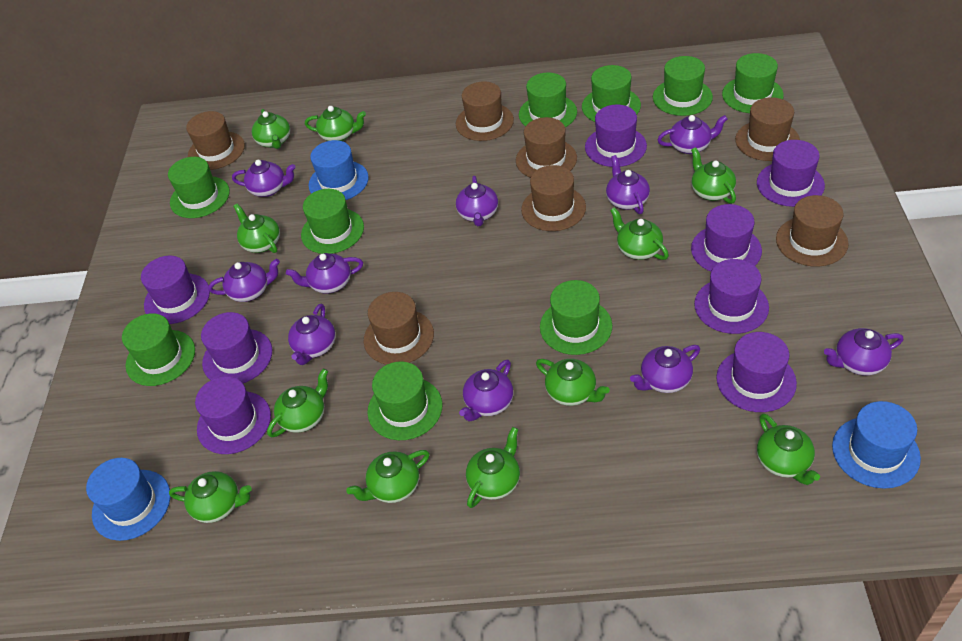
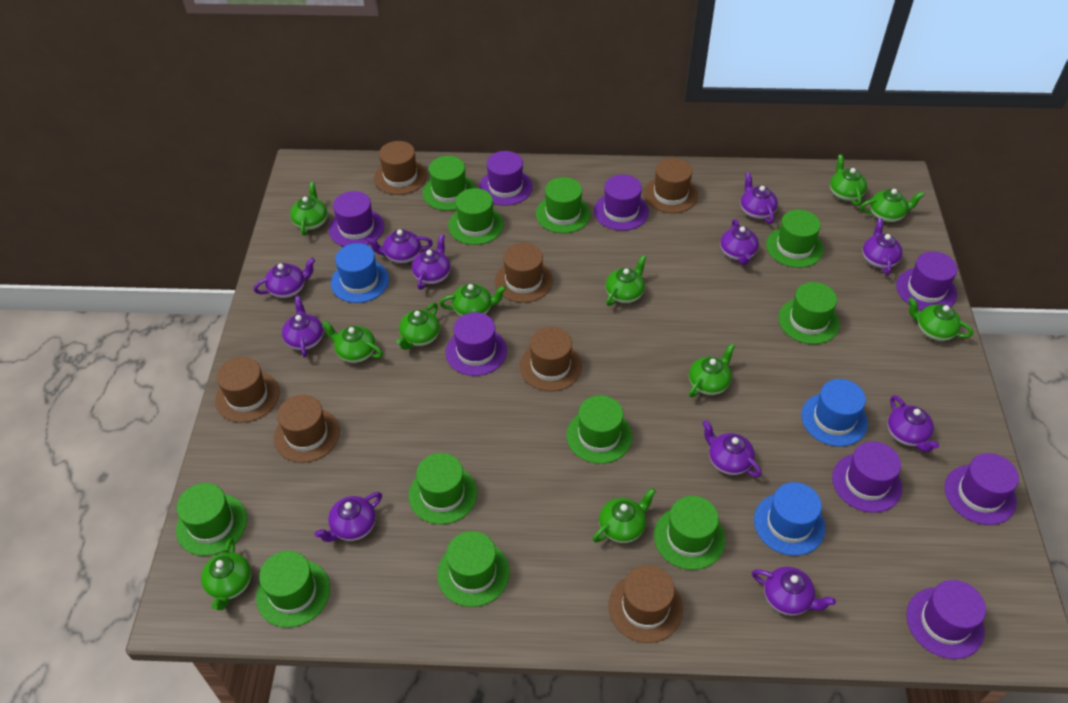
green hat: [122,313,195,386] [168,157,230,218] [301,189,364,254] [367,361,443,440] [519,73,577,127] [540,280,612,355] [582,65,641,122] [653,56,713,116] [722,53,784,113] = 9 -> [176,483,247,556] [256,551,330,628] [408,453,477,524] [422,156,476,211] [437,531,510,607] [448,188,504,245] [536,177,591,233] [566,395,632,464] [654,496,725,570] [766,210,824,268] [778,282,840,344] = 11
purple teapot: [208,259,280,302] [232,160,296,197] [286,253,363,294] [288,304,336,365] [456,176,498,226] [459,359,513,422] [606,155,650,214] [630,345,700,393] [657,115,728,154] [824,328,903,375] = 10 -> [254,258,315,298] [282,296,323,358] [315,492,382,542] [367,229,433,264] [412,234,450,290] [702,420,762,477] [720,219,759,265] [740,172,778,224] [752,567,836,616] [862,218,902,275] [887,395,939,453] = 11

